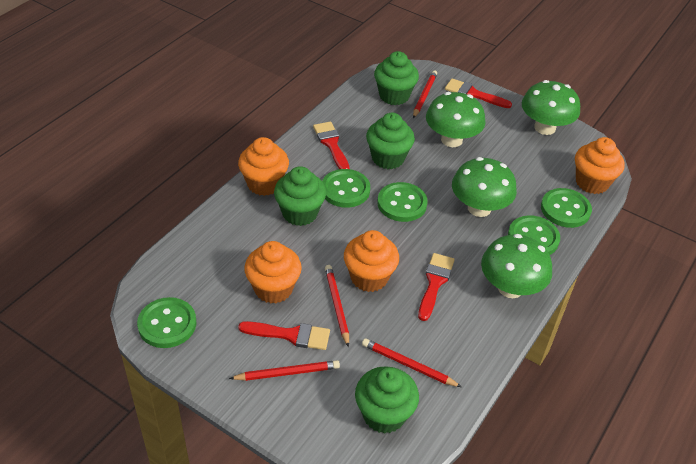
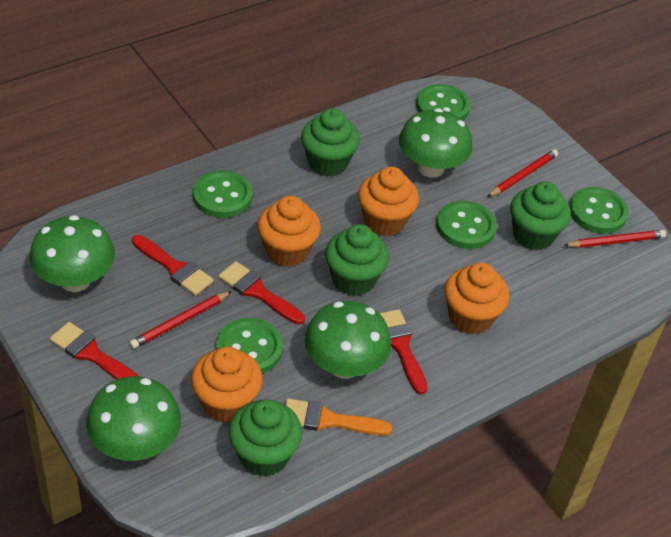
orange brush: none = 0 -> [285,398,393,435] = 1
red pencil: [229,360,340,381] [325,265,349,347] [362,339,461,387] [413,71,437,118] = 4 -> [129,291,232,349] [487,149,558,197] [563,230,666,248] = 3

